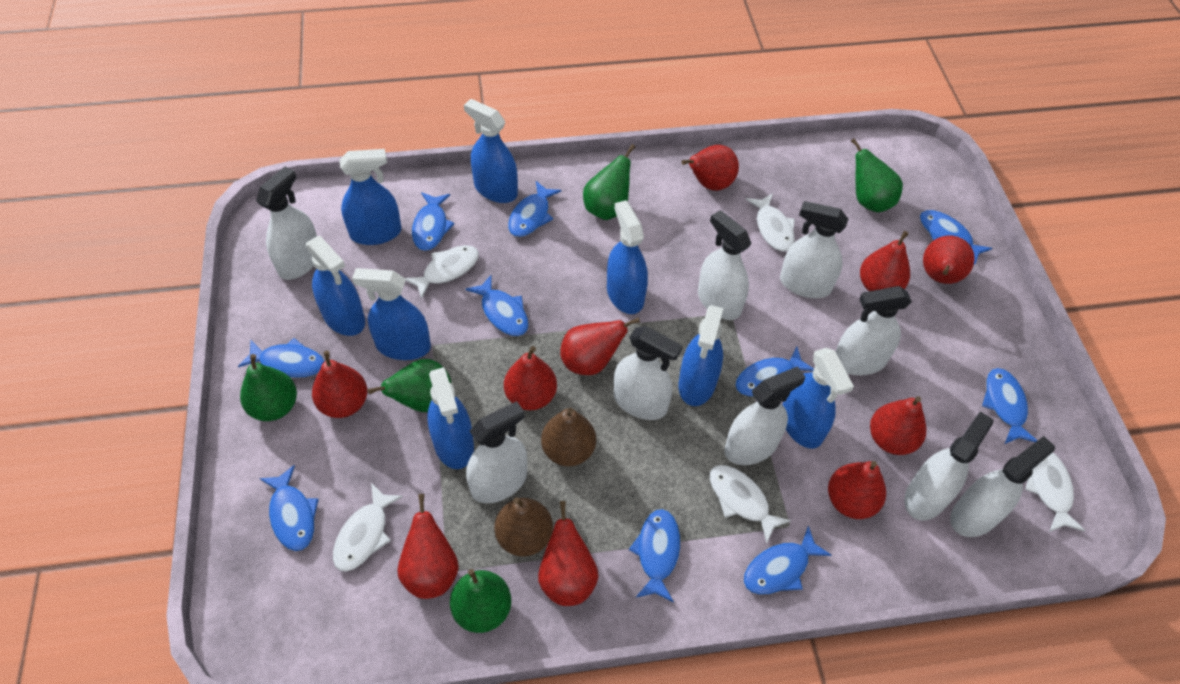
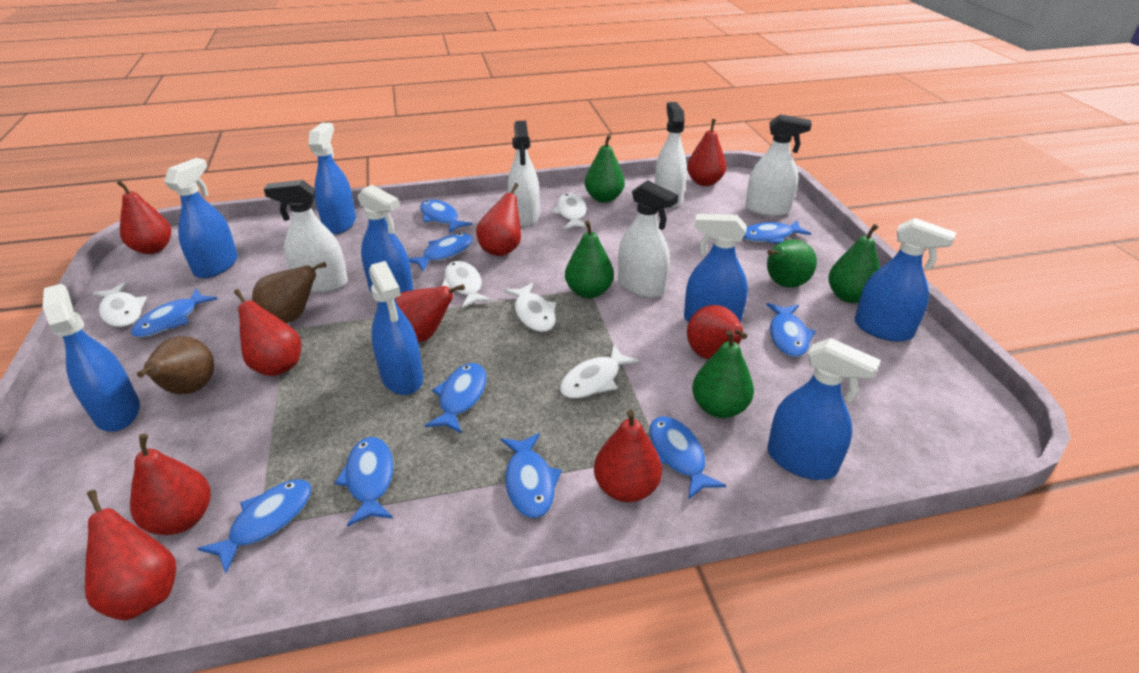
red pear: [312,351,367,418] [398,494,459,599] [504,346,557,410] [538,501,598,606] [560,317,640,375] [682,145,739,191] [828,461,886,519] [860,231,910,291] [870,396,926,455] [923,236,975,284] = 10 -> [85,490,176,621] [117,180,171,254] [130,434,211,535] [234,289,301,376] [395,284,465,342] [476,183,521,256] [594,410,662,502] [687,119,726,186] [687,305,747,359] = 9
white spray bottle: [256,167,317,280] [466,401,527,503] [614,326,683,420] [698,210,751,320] [724,366,805,465] [780,201,848,298] [836,286,912,375] [904,411,993,521] [950,436,1055,537] = 9 -> [264,180,348,293] [508,121,540,227] [618,180,678,298] [655,102,687,208] [745,114,812,216] = 5

